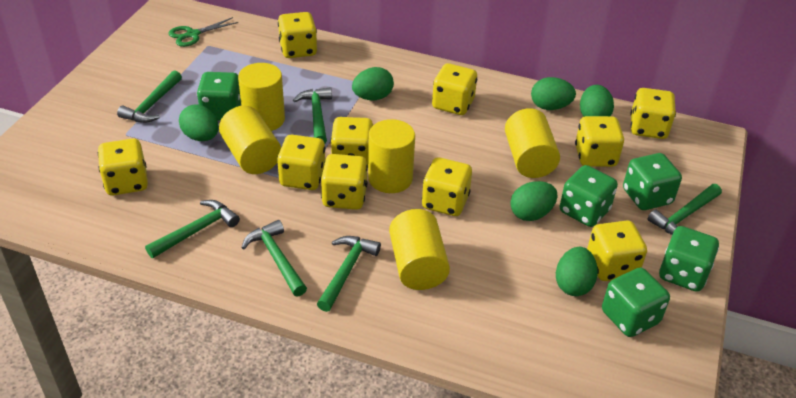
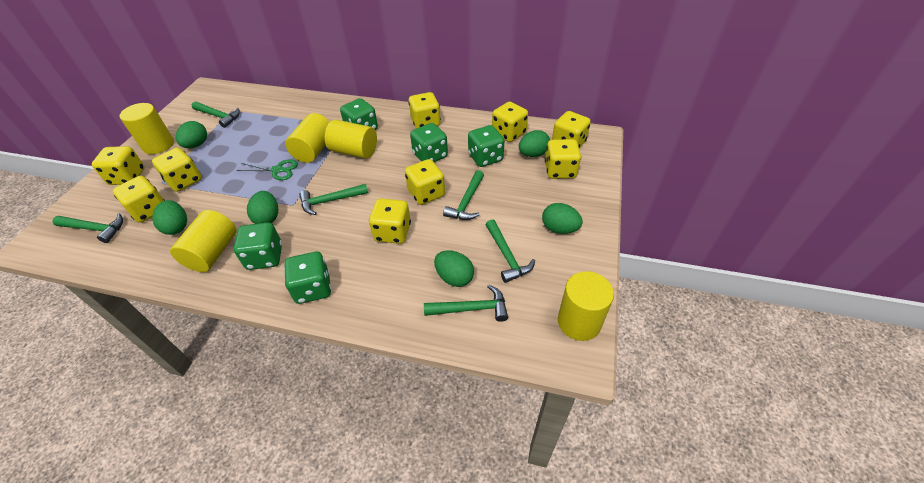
yellow dice: [98,138,148,195] [277,135,325,190] [278,12,317,58] [321,154,368,210] [331,117,373,165] [422,157,472,216] [432,63,477,115] [575,116,624,167] [587,221,647,281] [630,88,676,139] = 10 -> [92,146,145,185] [113,176,165,223] [152,148,202,192] [369,199,411,244] [405,159,445,205] [408,92,441,129] [492,101,528,142] [545,139,581,179] [552,111,591,148] = 9

